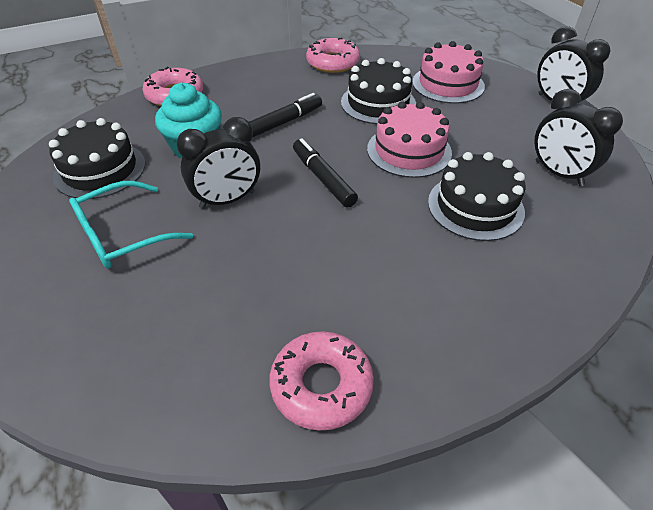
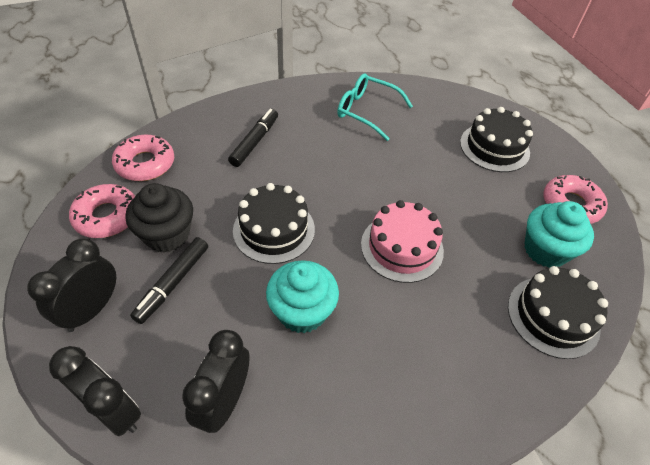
black cupcake: none = 0 -> [125,183,193,252] = 1
pink cake: [367,101,452,178] [412,41,485,104] = 2 -> [361,200,444,283] = 1
turquoise cupcake: [155,83,222,158] = 1 -> [266,260,339,333] [524,201,594,268] = 2

